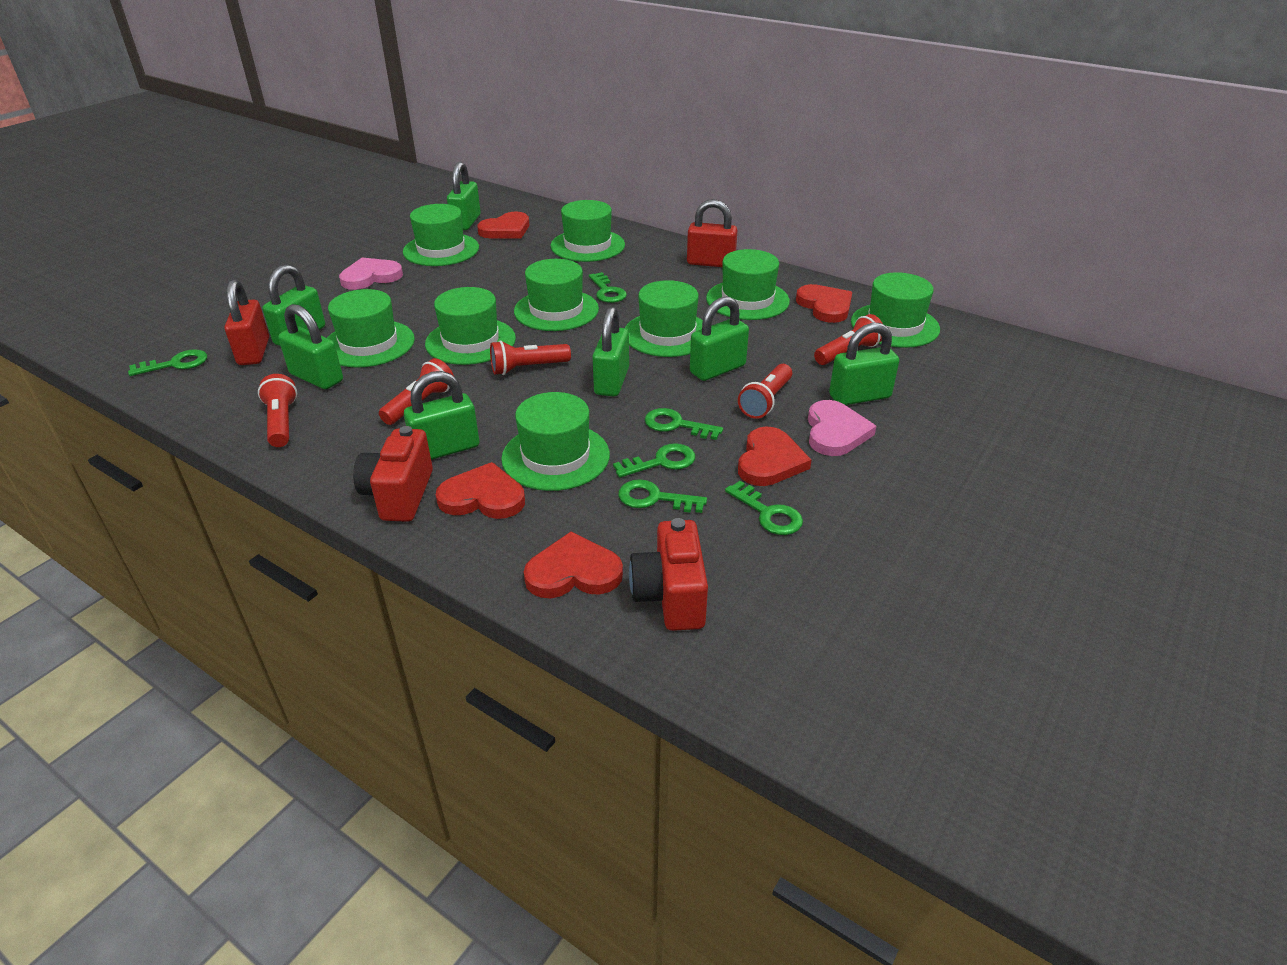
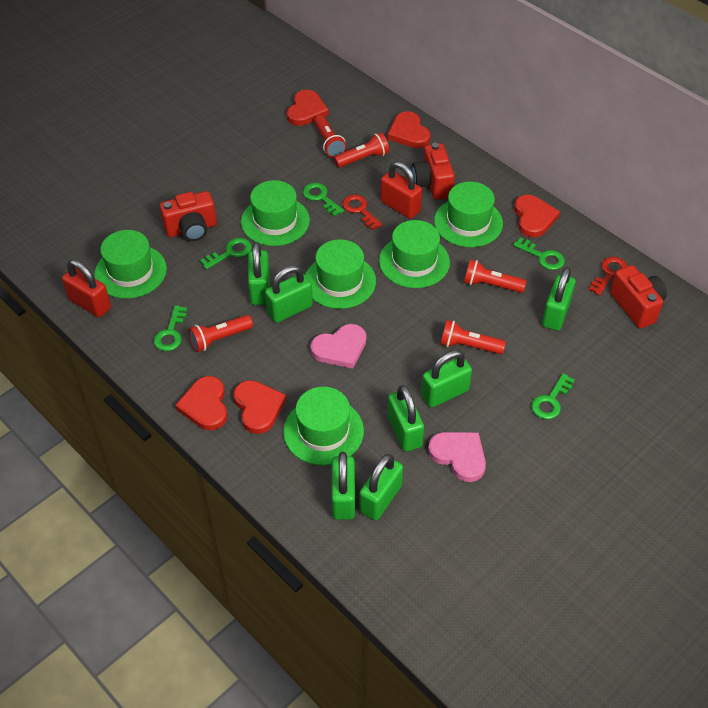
green hat: [327,289,415,368] [403,204,479,266] [425,287,516,365] [501,392,610,491] [514,259,599,331] [550,200,625,262] [625,280,703,357] [706,249,790,320] [851,272,940,348] = 9 -> [95,230,167,299] [241,180,310,246] [283,387,364,466] [305,239,376,309] [379,220,450,288] [434,182,503,247] = 6
green key: [128,349,207,376] [589,272,627,303] [613,443,695,477] [618,479,707,513] [645,408,723,440] [725,481,803,535] = 6 -> [154,305,187,351] [200,238,252,269] [303,183,344,217] [513,237,565,270] [531,373,575,419] = 5
red camera: [353,426,433,522] [629,518,708,631] = 2 -> [160,191,217,241] [411,143,455,200] [610,265,667,328] = 3
red key: none = 0 -> [342,195,383,230] [589,257,627,296] = 2

